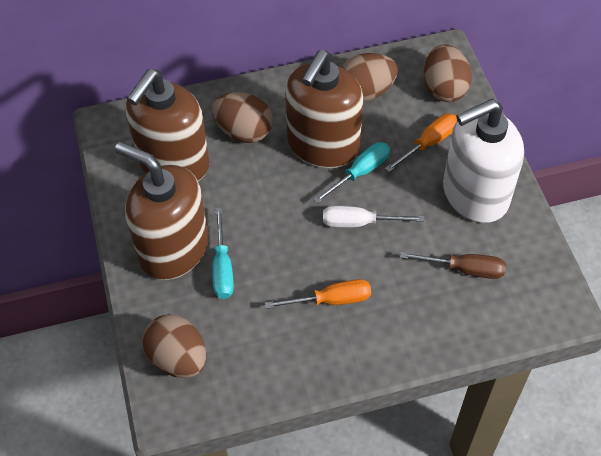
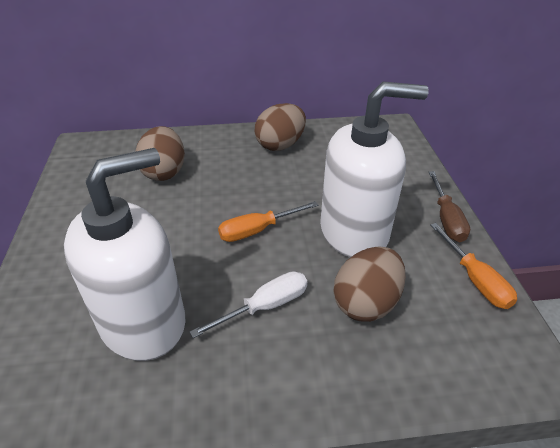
brown egg: [143,314,206,378] [212,92,273,143] [341,53,398,102] [424,44,472,102] = 4 -> [136,126,185,181] [255,103,306,151] [334,246,406,322] = 3
brown soap dispenser: [115,142,209,280] [125,69,210,181] [285,50,363,168] = 3 -> none = 0
turquoise screwdriver: [212,208,234,299] [313,142,390,204] = 2 -> none = 0
white soap dispenser: [443,99,524,223] = 1 -> [64,148,186,361] [320,81,429,258] = 2

